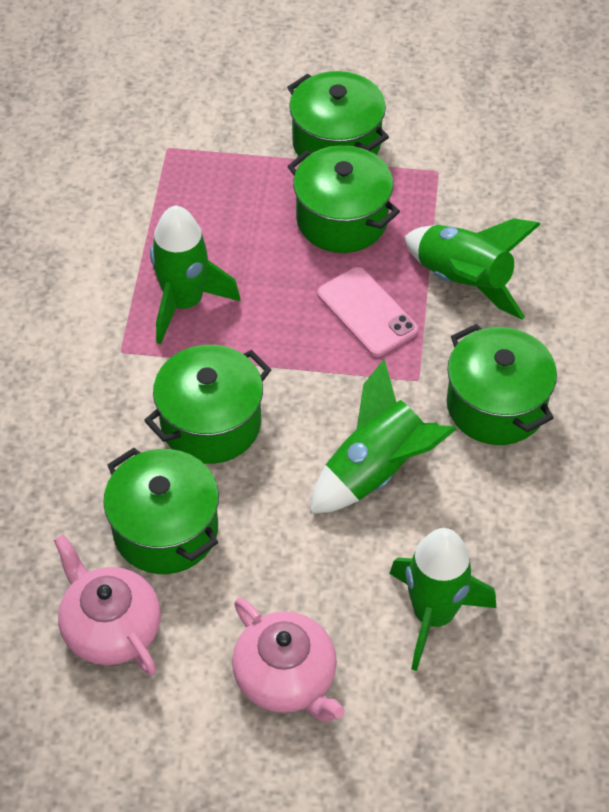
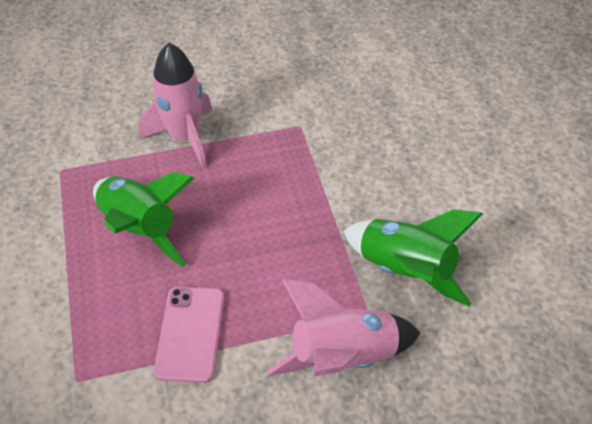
green pot: [103,448,219,574] [144,345,272,464] [287,71,389,157] [287,145,400,253] [446,324,557,445] = 5 -> none = 0
green rocket: [150,205,241,344] [310,359,457,514] [389,528,496,671] [405,218,541,320] = 4 -> [93,172,194,267] [344,209,483,307] = 2
pink rocket: none = 0 -> [138,43,213,168] [267,279,420,377] = 2
pink teapot: [54,534,161,675] [232,598,345,721] = 2 -> none = 0

